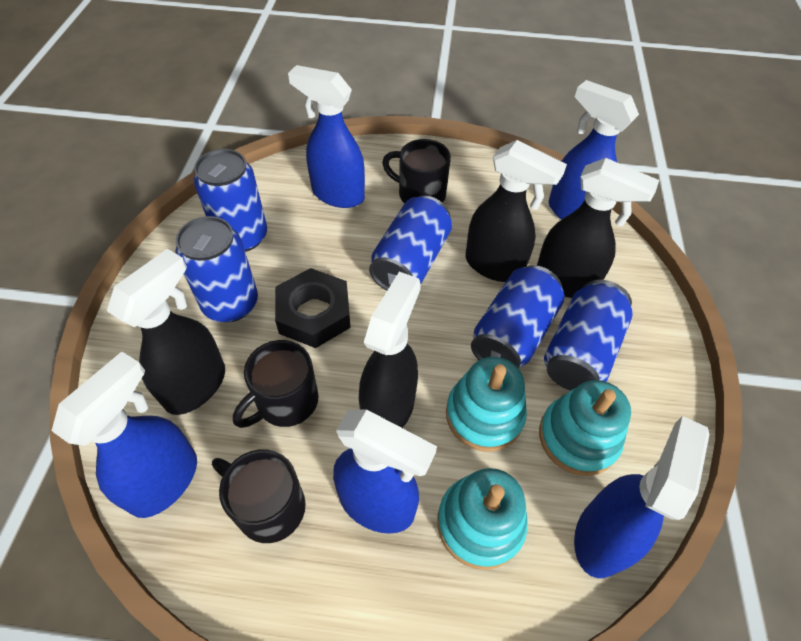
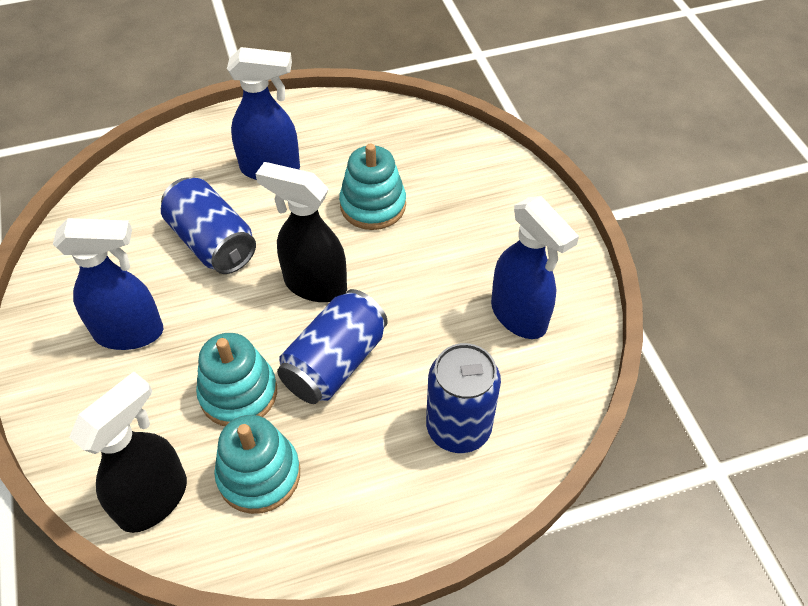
black mug: [212,449,306,543] [233,340,319,428] [382,139,451,204] = 3 -> none = 0
black nut: [275,268,351,348] = 1 -> none = 0
black spray bottle: [107,249,225,415] [359,272,421,428] [466,140,567,282] [537,158,659,298] = 4 -> [69,372,187,533] [256,162,347,302] = 2
blue can: [175,216,258,322] [194,149,267,252] [369,196,452,291] [471,265,565,369] [544,280,633,391] = 5 -> [161,177,256,274] [277,289,388,404] [426,343,501,453] = 3
blue spray bottle: [51,352,197,518] [288,65,365,208] [333,409,437,534] [549,80,639,220] [574,416,710,578] = 5 -> [53,218,163,350] [227,47,300,180] [491,196,579,339] = 3

